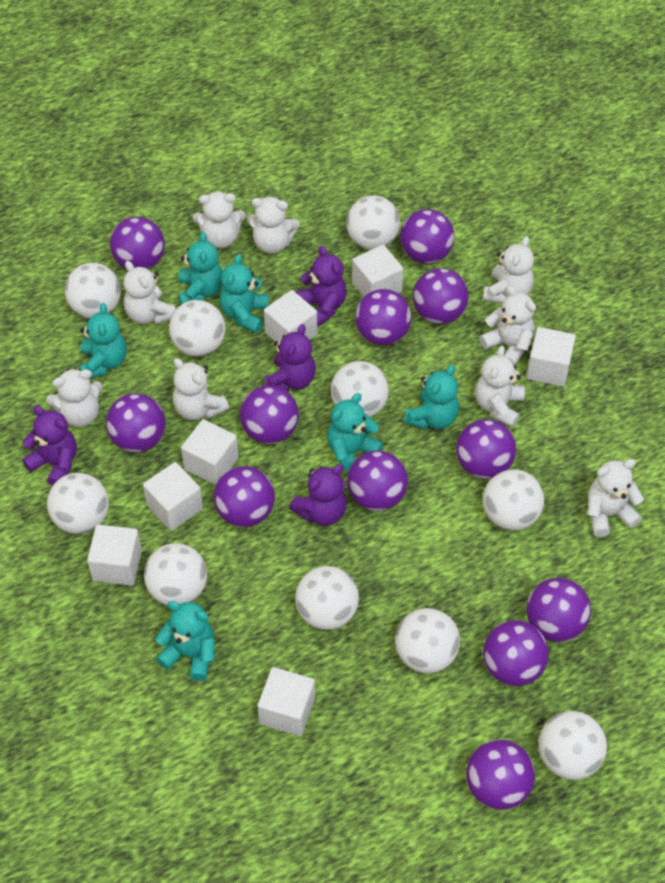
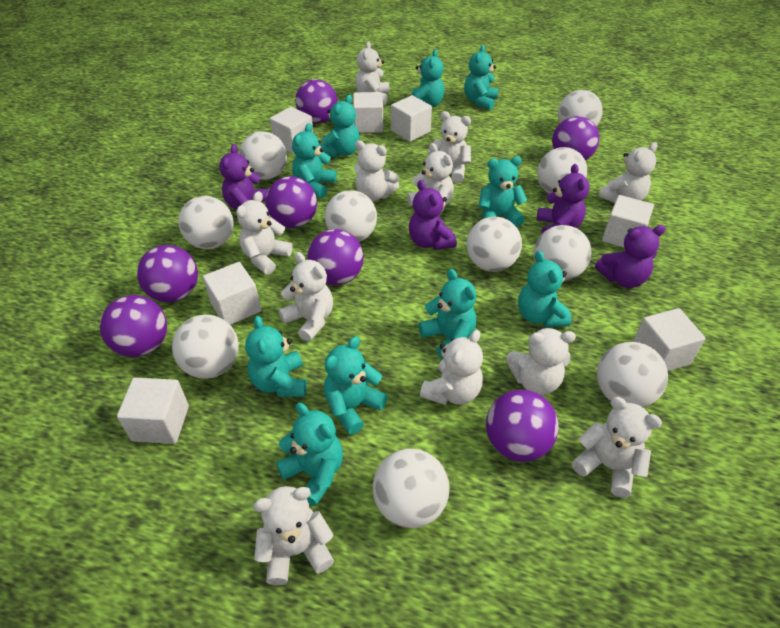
purple ball: [106,393,165,453] [110,217,165,269] [214,466,275,527] [240,385,299,444] [347,450,408,511] [355,289,411,345] [400,209,454,264] [413,268,469,324] [456,419,516,479] [466,740,535,810] [483,620,549,686] [526,578,591,642] = 12 -> [100,295,167,357] [137,245,198,303] [266,176,317,228] [295,79,338,123] [307,229,364,285] [486,389,559,462] [552,116,599,160] = 7
turquoise teddy bear: [80,303,127,379] [155,601,215,681] [178,231,223,305] [219,254,269,333] [327,393,383,473] [404,365,459,430] = 6 -> [245,316,307,397] [276,403,343,506] [292,123,337,198] [320,94,360,158] [324,337,388,435] [412,49,444,107] [418,269,476,359] [464,45,498,110] [479,156,528,227] [518,251,571,327] = 10
white teddy bear: [46,368,103,427] [123,261,176,325] [173,358,229,420] [193,192,246,248] [247,197,300,254] [475,346,525,427] [479,286,536,365] [483,236,534,303] [587,459,644,537] = 9 -> [236,191,293,275] [253,486,334,585] [279,252,333,342] [354,140,399,201] [355,41,390,104] [407,143,454,213] [420,330,483,405] [427,111,471,183] [506,327,576,395] [572,397,662,498] [598,142,657,203] = 11

